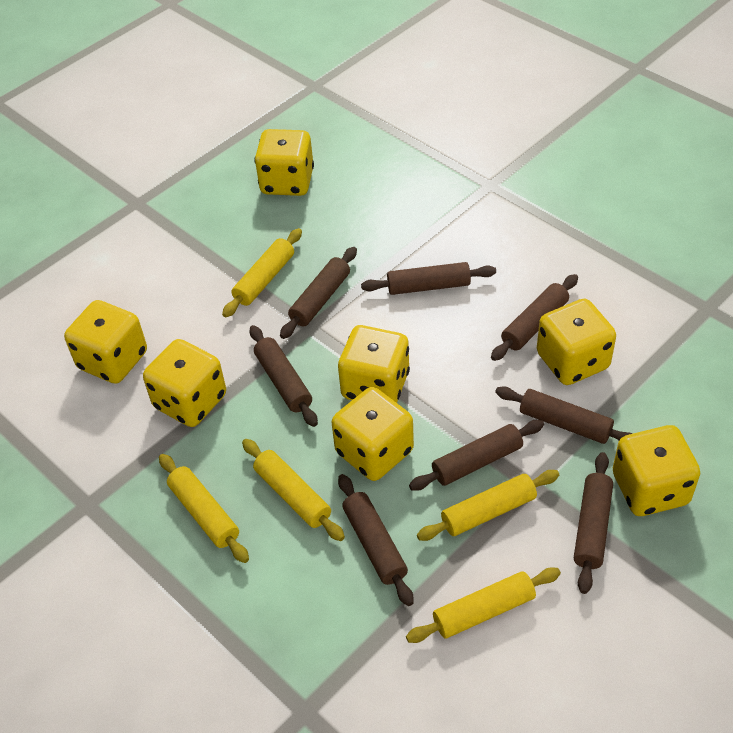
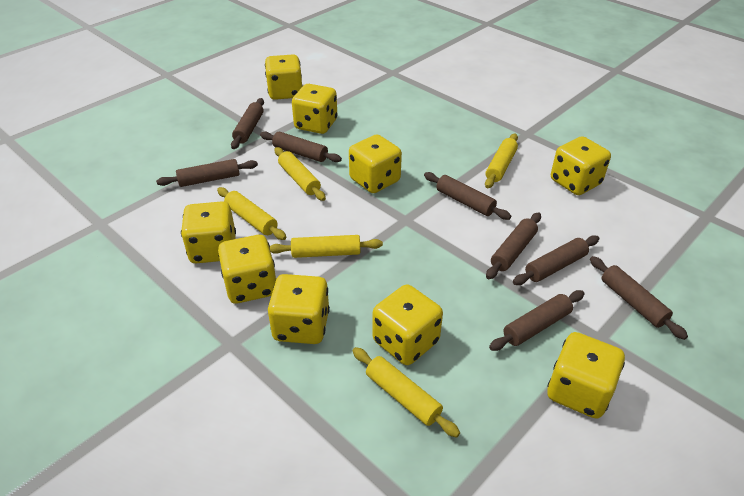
yellow dice: [64,300,147,384] [143,339,226,427] [254,129,314,196] [331,387,414,481] [338,325,410,403] [537,299,616,385] [613,425,700,516] = 7 -> [181,201,236,263] [218,235,276,304] [265,54,303,100] [268,274,330,344] [292,84,337,134] [349,135,402,193] [373,284,443,365] [547,332,625,419] [551,136,611,195] = 9

